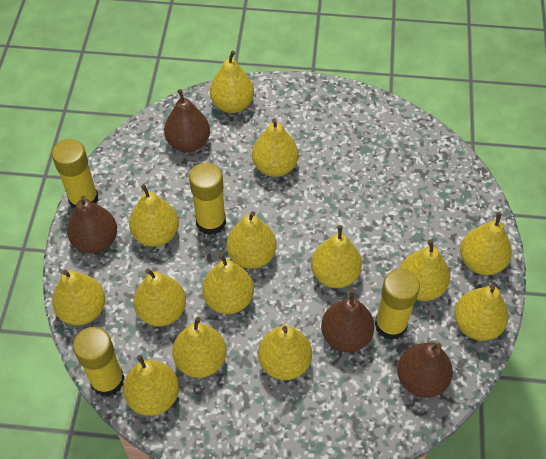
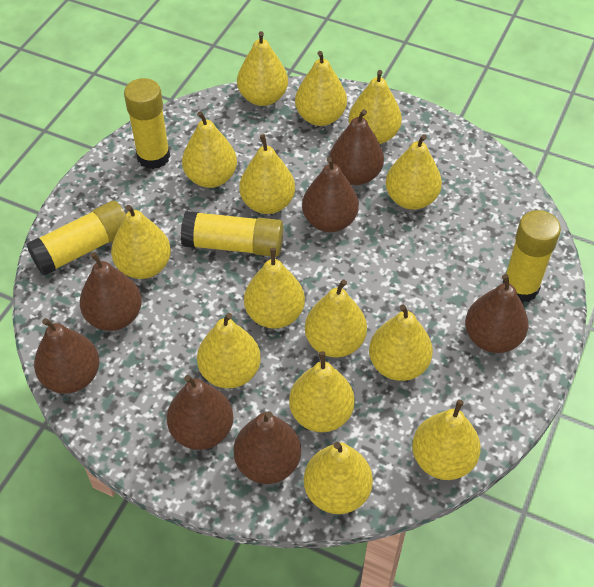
brown pear: [67,196,117,253] [164,89,210,152] [321,290,375,352] [397,342,453,398] = 4 -> [34,318,99,394] [79,252,142,331] [167,375,233,450] [234,411,301,484] [302,157,359,232] [330,109,384,185] [465,274,528,353] = 7

